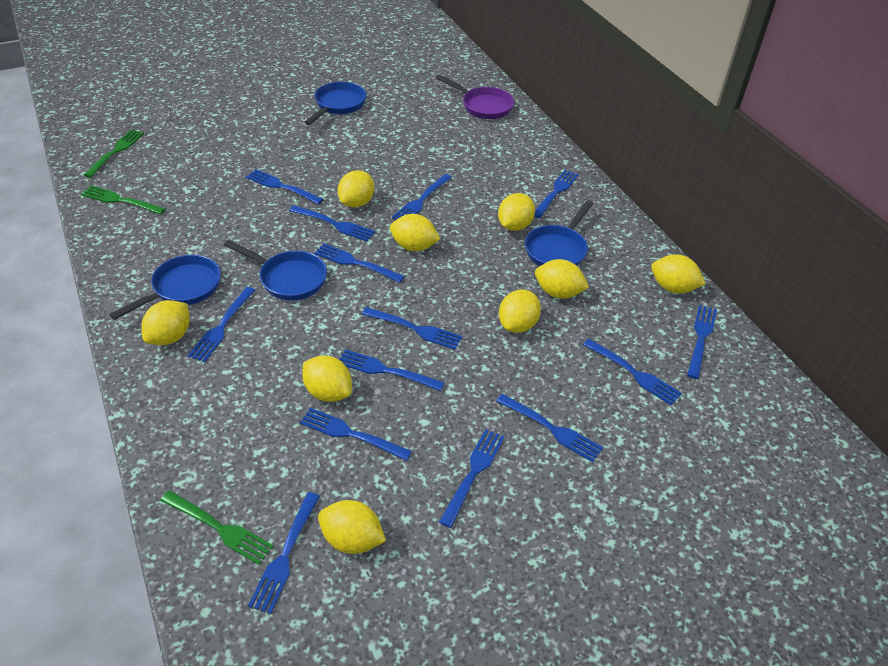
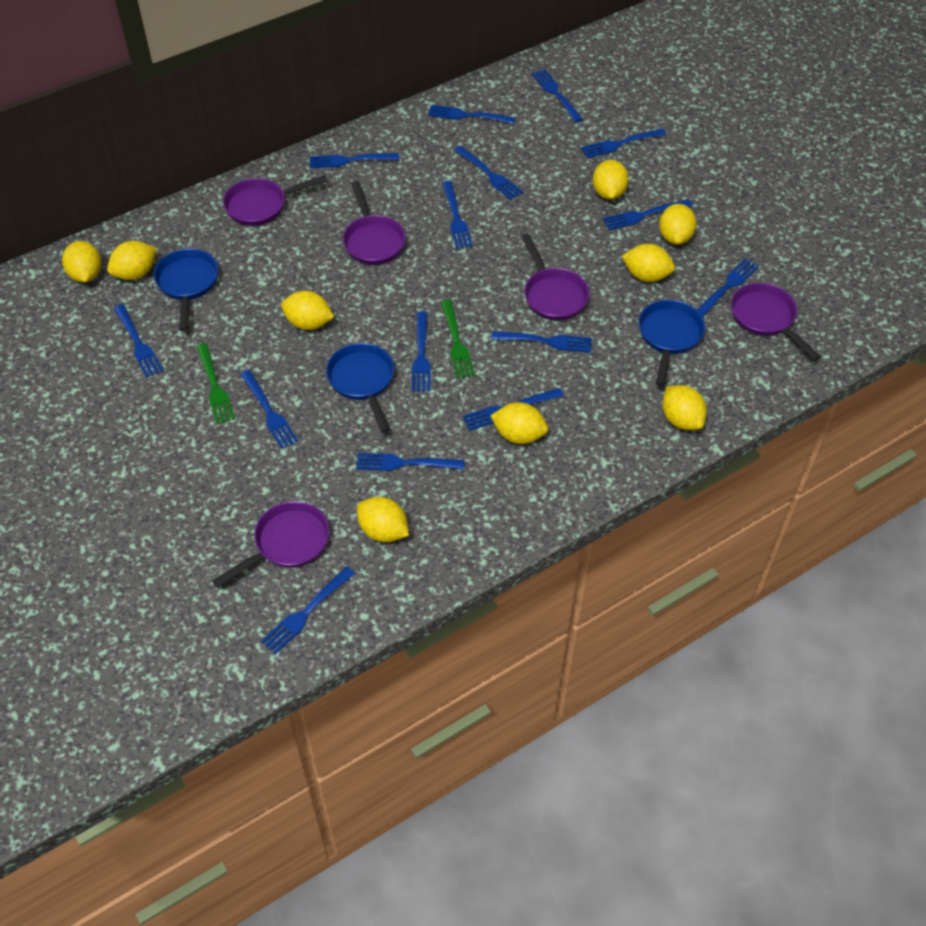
blue fork: [188,287,255,362] [246,169,324,205] [248,492,320,614] [289,205,375,241] [300,408,412,461] [314,243,405,283] [340,349,445,391] [362,307,462,350] [392,174,452,220] [439,429,505,528] [496,394,603,462] [534,170,579,218] [583,339,682,405] [687,305,717,379] = 14 -> [113,304,163,378] [240,370,298,449] [261,566,355,654] [310,153,399,168] [356,453,464,471] [412,312,430,392] [428,105,516,124] [442,181,473,249] [454,146,523,200] [462,388,564,431] [491,331,592,353] [532,69,583,123] [581,128,666,158] [603,199,693,230] [697,258,759,317] = 15
blue pan: [109,255,221,320] [224,240,327,301] [304,82,366,125] [525,200,593,266] = 4 -> [153,249,219,331] [326,343,395,433] [638,300,705,386] = 3
green fork: [81,185,166,215] [84,130,144,178] [160,490,274,565] = 3 -> [196,343,235,424] [441,300,475,378] = 2
purple pan: [436,75,514,119] = 1 -> [212,501,330,588] [223,175,328,226] [343,181,406,265] [521,234,590,321] [731,283,821,361] = 5

